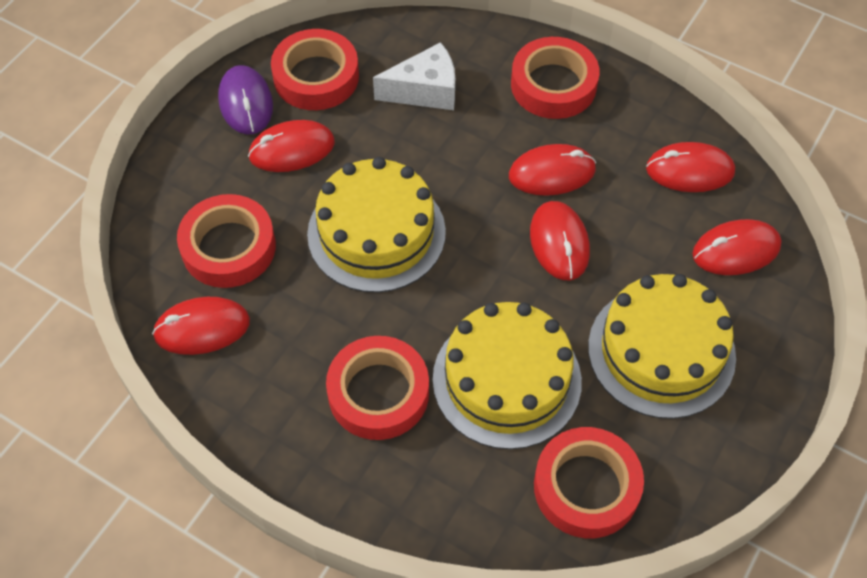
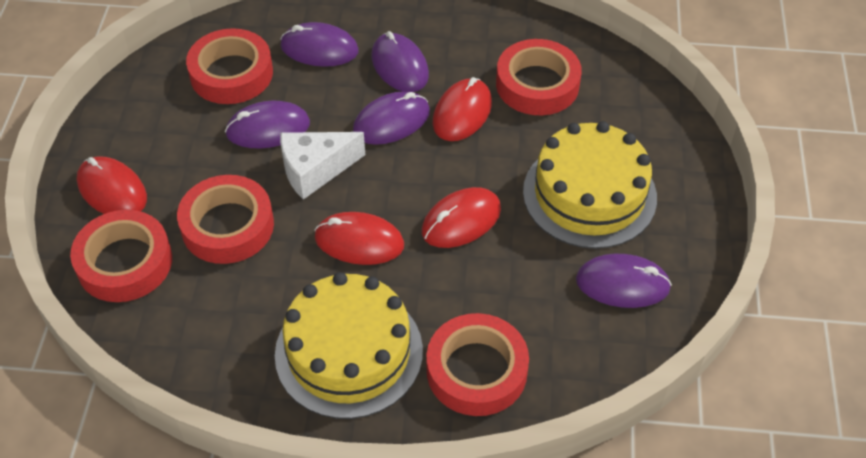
purple mouse: [218,65,273,135] = 1 -> [225,101,310,148] [280,22,359,67] [353,91,430,145] [372,31,429,92] [576,254,672,308] = 5
red mouse: [152,297,250,355] [248,120,335,172] [509,144,596,196] [530,201,590,280] [646,142,735,192] [692,219,781,275] = 6 -> [77,156,147,214] [314,212,404,265] [422,187,501,248] [433,77,492,141] = 4
yellow cake: [307,157,446,293] [433,302,582,449] [588,274,736,419] = 3 -> [275,272,423,419] [523,121,657,249] = 2

